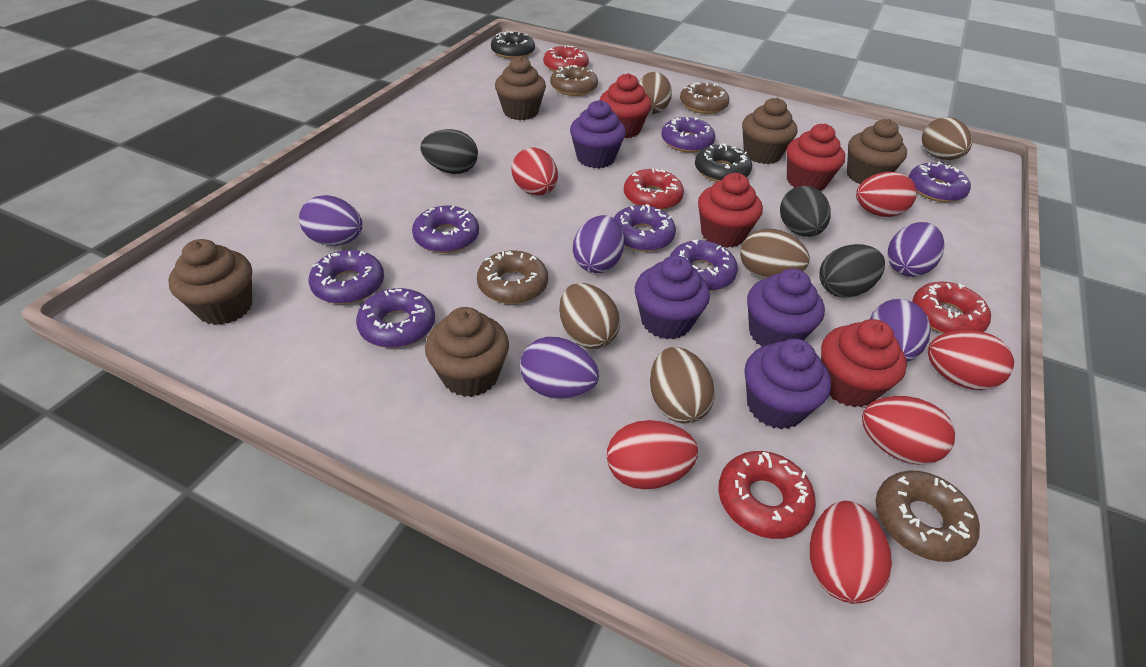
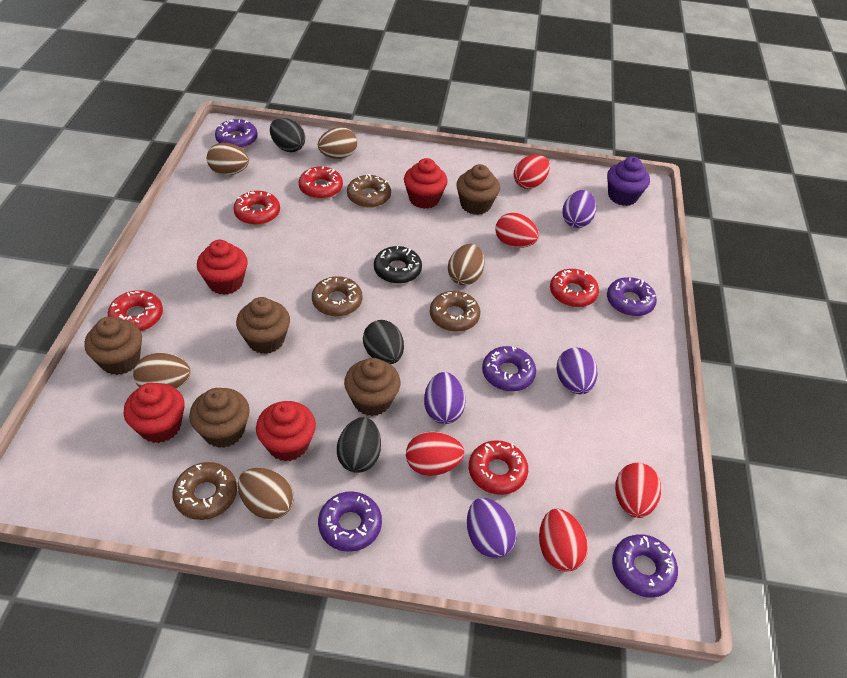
black donut: [491,31,535,59] [695,144,752,182] = 2 -> [374,246,422,284] = 1
purple cupcake: [570,100,626,168] [635,255,710,339] [745,339,831,429] [747,269,825,347] = 4 -> [607,157,650,206] = 1
purple donut: [309,250,384,304] [356,288,435,348] [412,206,479,253] [614,204,676,252] [661,117,715,153] [670,240,738,291] [909,161,971,202] = 7 -> [215,119,258,148] [318,491,382,552] [482,346,536,391] [607,277,657,316] [612,534,678,597] = 5
purple egg: [299,195,363,246] [520,337,599,399] [573,215,624,273] [870,299,931,362] [887,222,945,277] = 5 -> [424,372,465,424] [467,498,517,559] [557,348,598,394] [562,190,596,228] = 4
red donut: [543,45,589,72] [624,169,684,210] [718,451,816,539] [912,282,991,334] = 4 -> [108,291,163,331] [233,191,280,225] [299,166,343,199] [469,440,528,495] [550,269,599,307] = 5
red egg: [511,147,558,195] [607,420,698,490] [810,501,892,604] [856,172,917,217] [862,396,955,465] [928,330,1014,390] = 6 -> [406,432,464,476] [496,213,539,248] [514,154,550,189] [539,509,588,572] [615,463,661,518] = 5

